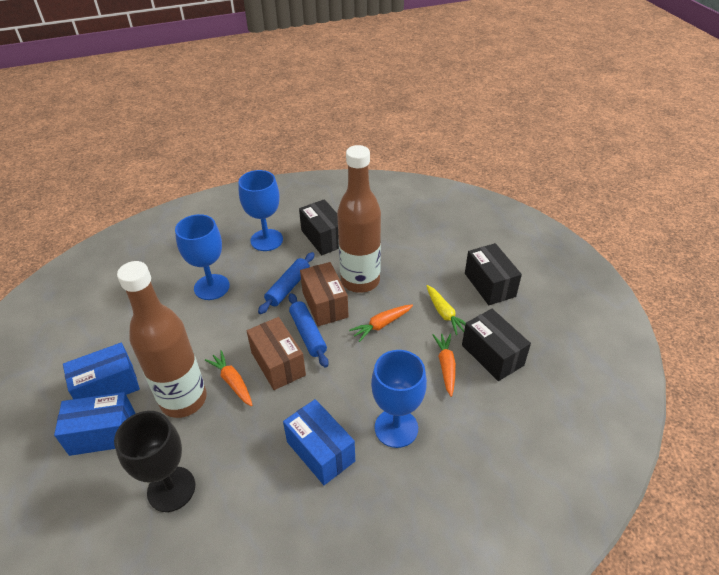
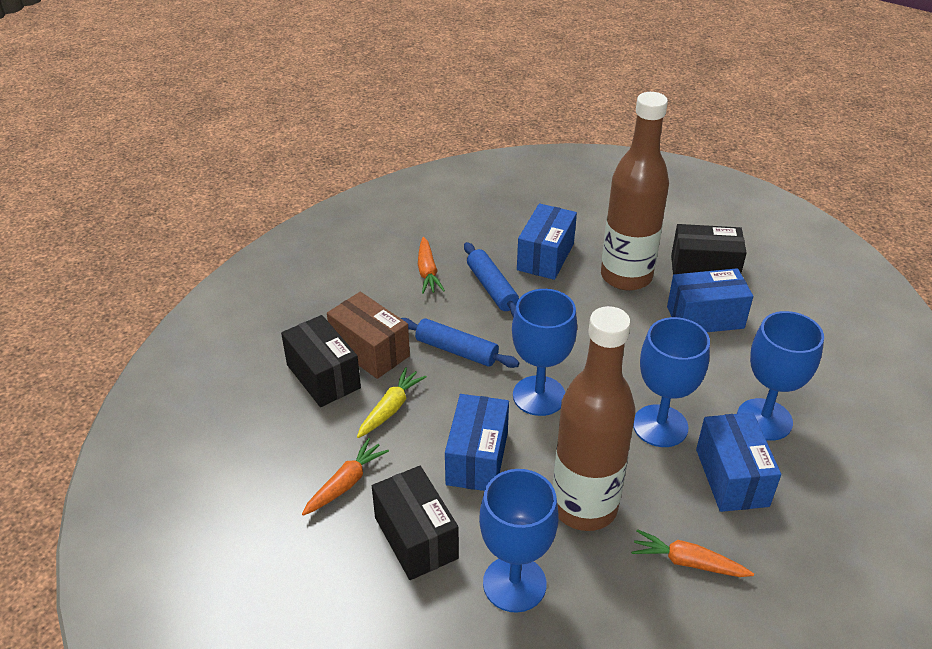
black goblet: [114,411,195,512] = 1 -> none = 0
blue box: [54,392,136,456] [63,343,140,399] [283,399,355,485] = 3 -> [445,394,509,491] [517,203,577,280] [667,268,753,332] [696,412,781,512] = 4
blue goblet: [175,214,230,300] [238,170,283,251] [371,350,427,448] = 3 -> [479,469,558,613] [512,289,577,416] [633,317,710,447] [737,311,824,441] = 4
brown box: [247,317,306,390] [300,262,349,326] = 2 -> [327,292,410,379] = 1

